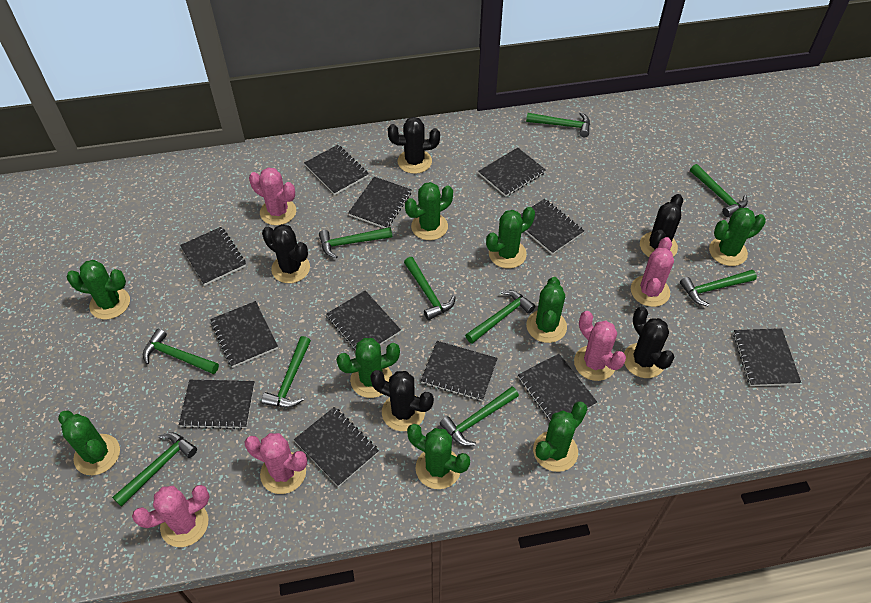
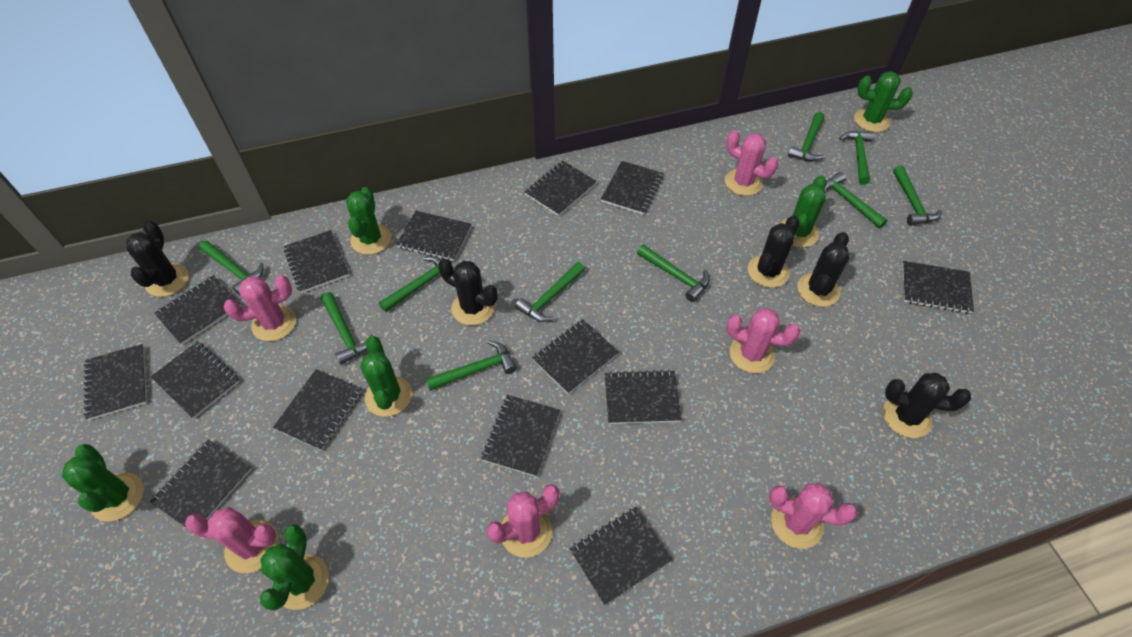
black notebook: [179,380,255,429] [180,227,246,286] [210,301,278,368] [294,407,379,487] [304,145,369,195] [326,290,401,350] [348,177,412,228] [421,341,498,401] [478,148,546,197] [518,354,597,421] [521,199,584,255] [733,328,801,386] = 12 -> [84,344,147,420] [150,439,252,527] [151,341,240,419] [154,275,241,345] [273,369,362,451] [284,230,349,293] [396,211,472,261] [481,395,560,477] [525,161,597,216] [532,319,619,394] [570,507,673,605] [601,161,663,215] [605,370,682,424] [902,261,974,314] = 14
green cactus: [58,411,120,475] [67,260,130,319] [336,338,400,398] [405,182,453,240] [407,424,470,489] [486,207,535,268] [526,277,567,343] [533,401,587,472] [709,208,766,266] = 9 -> [62,444,144,522] [260,524,329,610] [346,187,391,255] [360,336,412,417] [781,176,827,247] [854,71,913,132] = 6
pink cactus: [132,485,210,547] [245,433,307,494] [249,168,296,225] [574,311,626,381] [631,237,674,307] = 5 -> [185,507,279,573] [224,275,296,341] [487,484,559,558] [725,130,778,196] [726,308,800,373] [769,483,857,549] = 6

